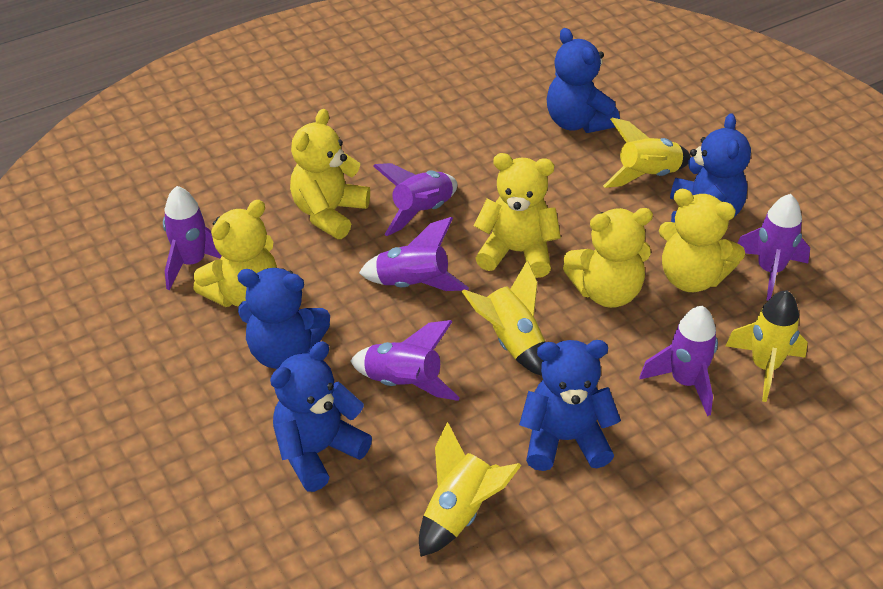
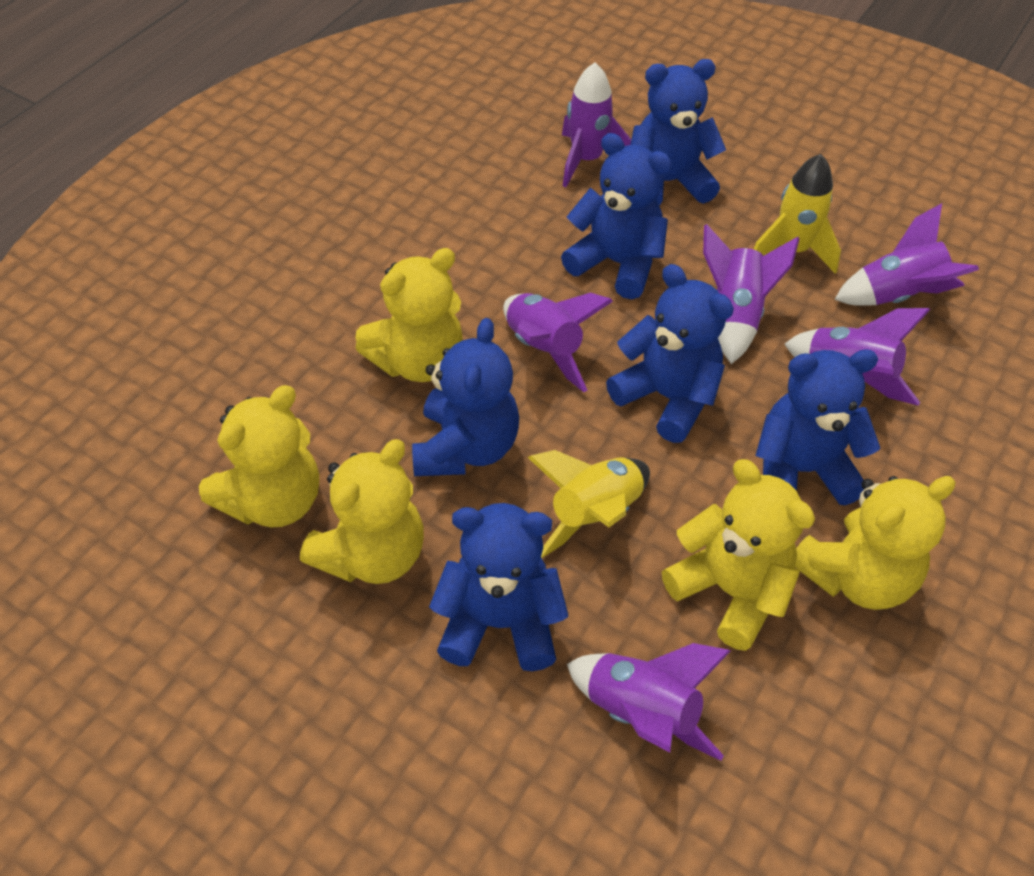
blue teddy bear: [237,268,330,369] [270,341,372,492] [519,340,621,471] [547,28,620,133] [670,113,751,223] = 5 -> [412,318,519,476] [429,503,568,671] [561,133,672,299] [606,264,734,443] [630,59,726,206] [755,349,880,505] = 6
yellow rocket: [419,422,522,557] [462,260,546,376] [603,117,691,188] [726,290,808,402] = 4 -> [527,450,650,558] [754,154,841,274] = 2

